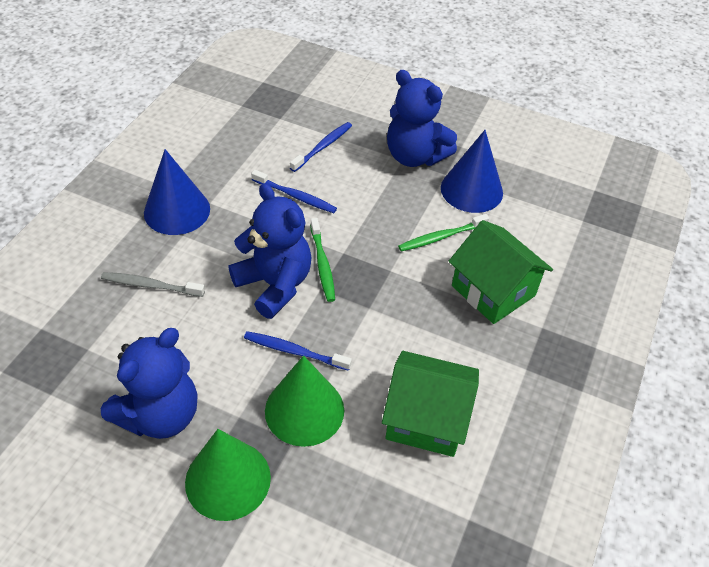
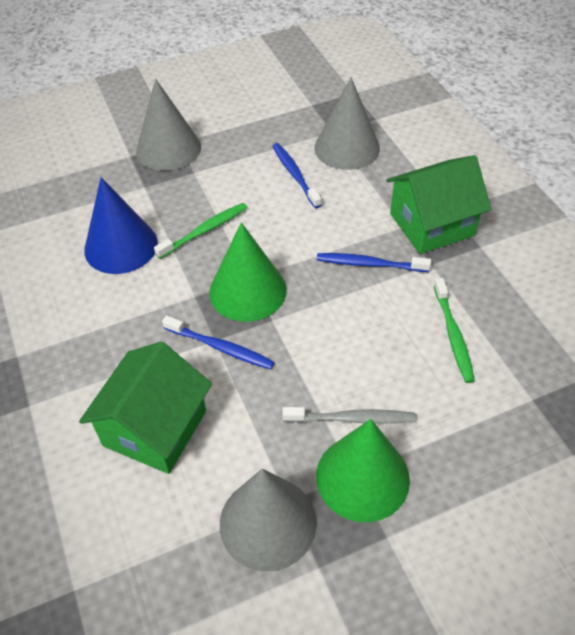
blue cone: [144,149,210,235] [441,130,503,213] = 2 -> [84,177,158,274] = 1
blue teddy bear: [101,328,197,439] [229,183,312,319] [387,70,457,167] = 3 -> none = 0
grey cone: none = 0 -> [136,79,201,171] [220,469,317,572] [314,77,380,170] = 3

